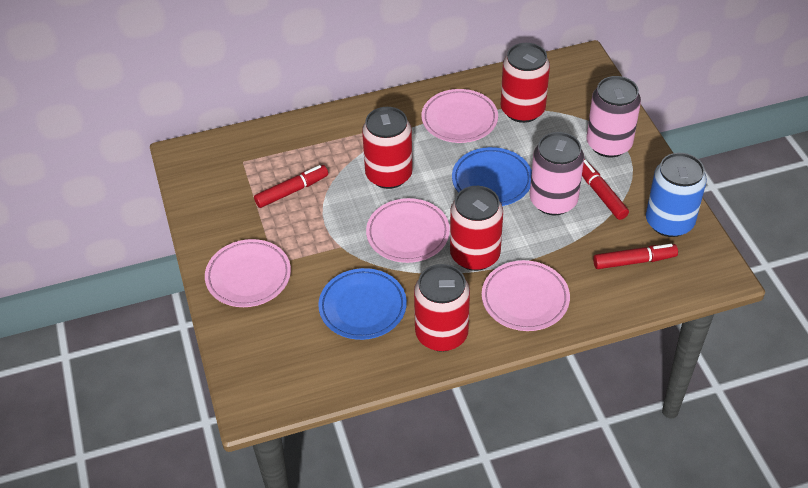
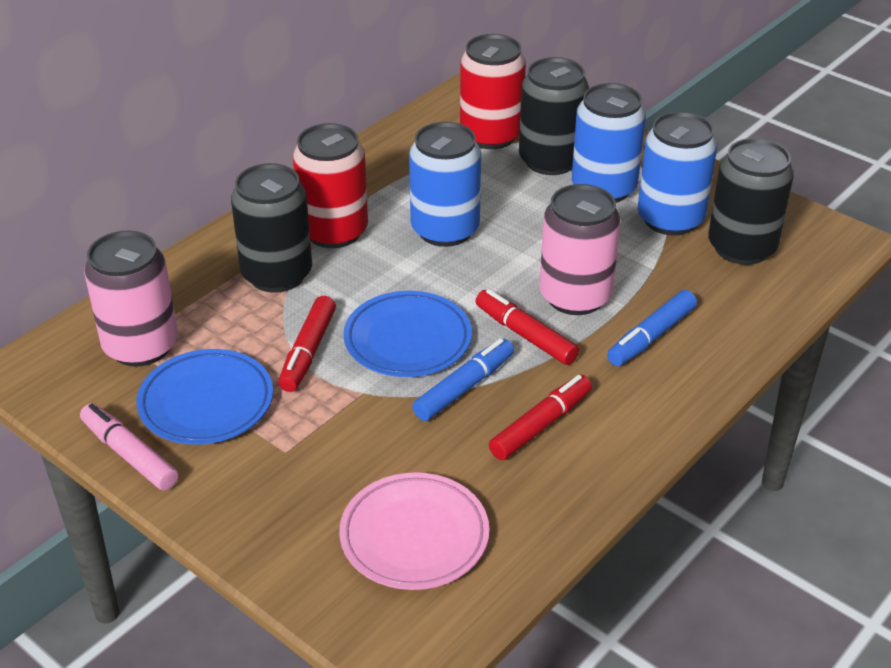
black can: none = 0 -> [231,163,312,293] [519,57,589,175] [708,138,794,265] = 3
blue can: [646,153,707,237] = 1 -> [409,122,481,247] [572,83,646,203] [638,112,717,236] = 3
blue marker: none = 0 -> [412,338,514,421] [607,290,697,366] = 2
pink marker: none = 0 -> [80,403,178,491] = 1
pink plate: [205,239,291,307] [366,198,450,263] [422,89,498,143] [482,260,570,331] = 4 -> [339,472,489,590] = 1
red can: [362,107,413,189] [414,264,470,352] [450,186,503,271] [501,43,550,123] = 4 -> [293,123,368,248] [460,34,526,149] = 2

